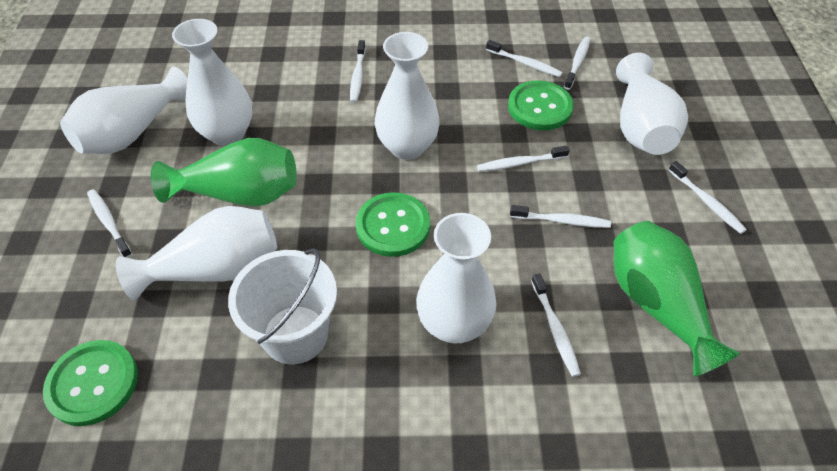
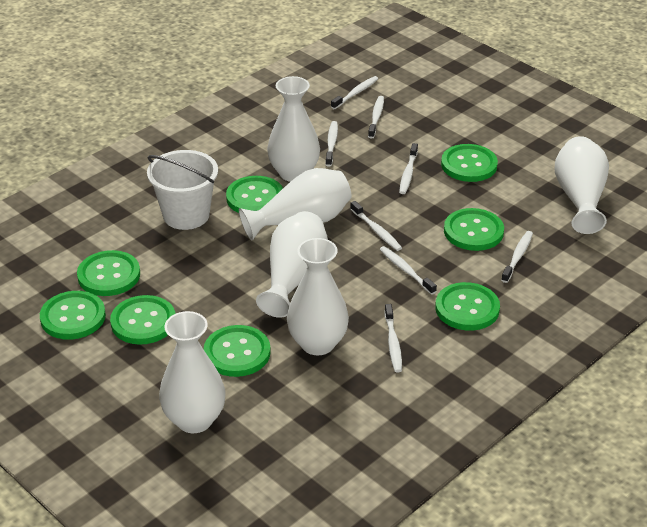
green button: [43,340,138,426] [356,192,430,257] [508,80,574,130] = 3 -> [40,291,106,340] [77,250,140,296] [110,295,176,345] [204,325,271,377] [226,176,283,213] [435,282,500,331] [441,144,498,182] [444,208,504,251] = 8
green vase: [151,138,297,206] [613,221,741,377] = 2 -> none = 0

